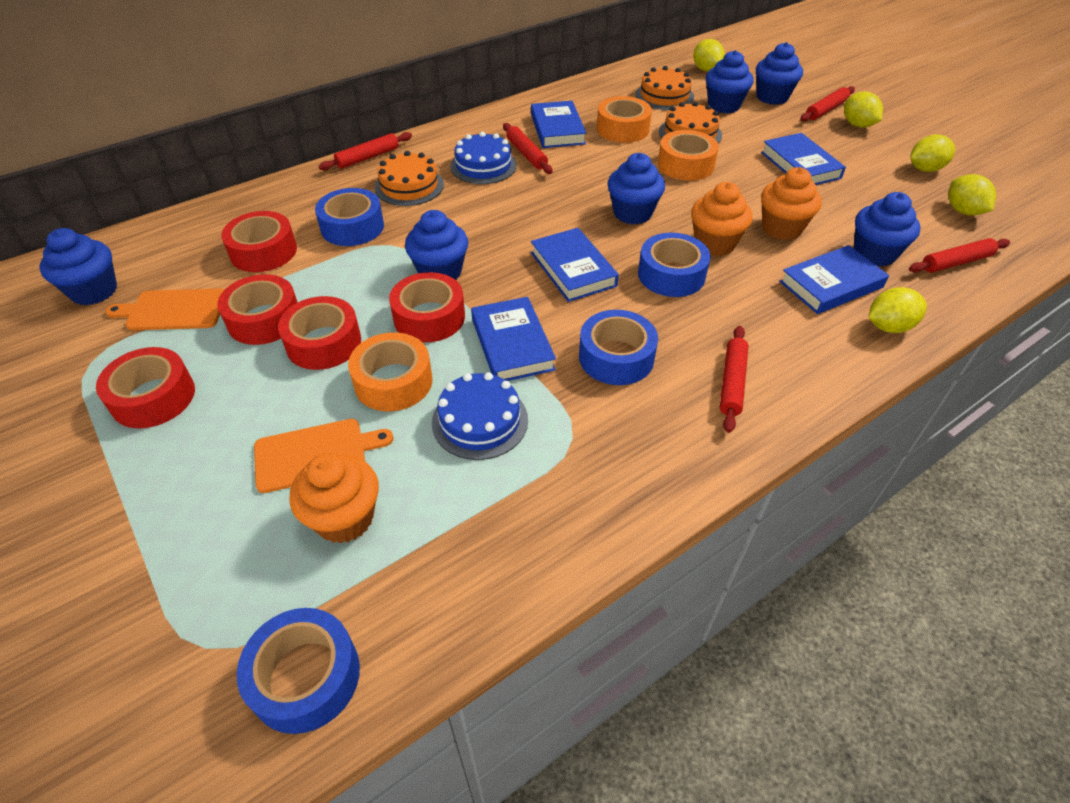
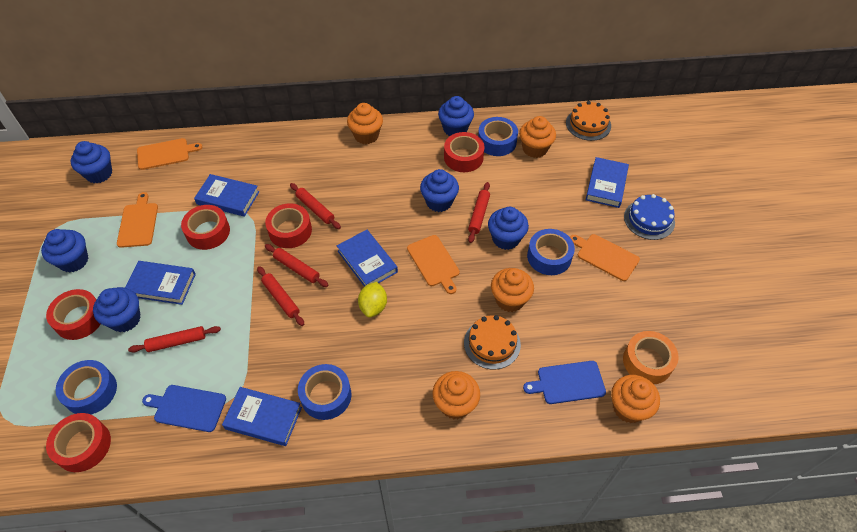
blue cake: [432,372,528,460] [450,132,517,184] = 2 -> [624,194,675,240] = 1
blue cutting board: none = 0 -> [142,385,226,432] [523,361,606,404] = 2
orange cake: [375,151,444,206] [635,66,694,110] [659,102,722,143] = 3 -> [464,315,521,370] [566,101,611,141] = 2
orange cupcake: [290,453,379,544] [691,182,752,256] [761,167,822,240] = 3 -> [347,103,383,144] [432,371,480,419] [491,268,534,312] [519,116,556,158] [611,375,660,423] = 5
orange cutting board: [105,288,225,330] [254,419,394,493] = 2 -> [117,192,158,248] [137,138,202,170] [407,235,460,294] [570,234,640,281] = 4
orange tape: [348,332,433,411] [597,96,652,143] [658,130,719,181] = 3 -> [623,331,679,384] = 1
yellow lemon: [693,39,725,72] [844,92,883,128] [869,287,927,333] [911,134,955,172] [948,174,996,216] = 5 -> [358,282,387,318] = 1

